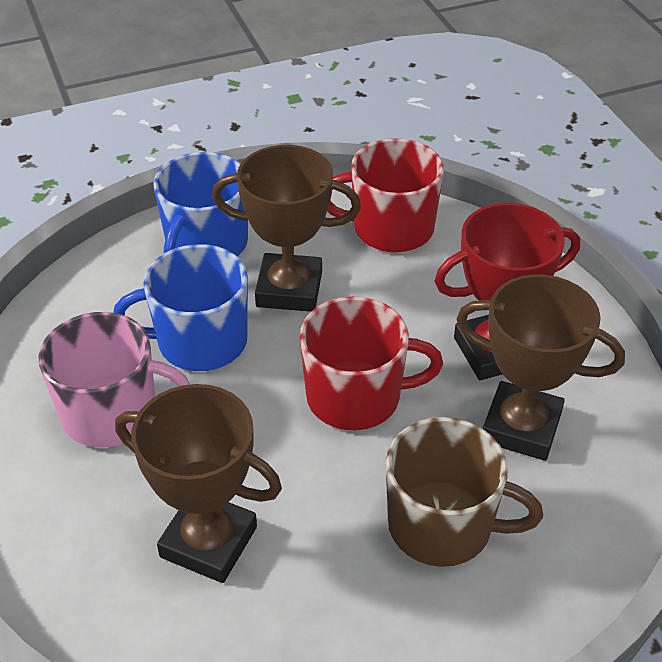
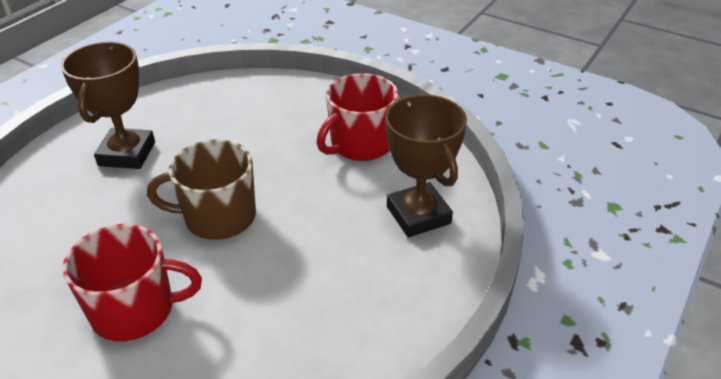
blue mug: [114,244,248,371] [153,152,248,256] = 2 -> none = 0
brown trophy: [115,384,282,583] [212,145,361,312] [456,274,625,461] = 3 -> [61,42,155,169] [385,94,467,237] = 2
pink mug: [38,312,191,447] = 1 -> none = 0
red trophy: [434,203,580,380] = 1 -> none = 0

